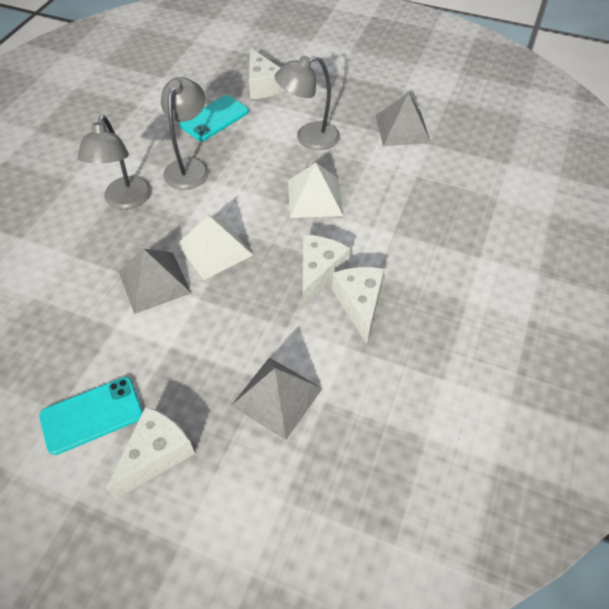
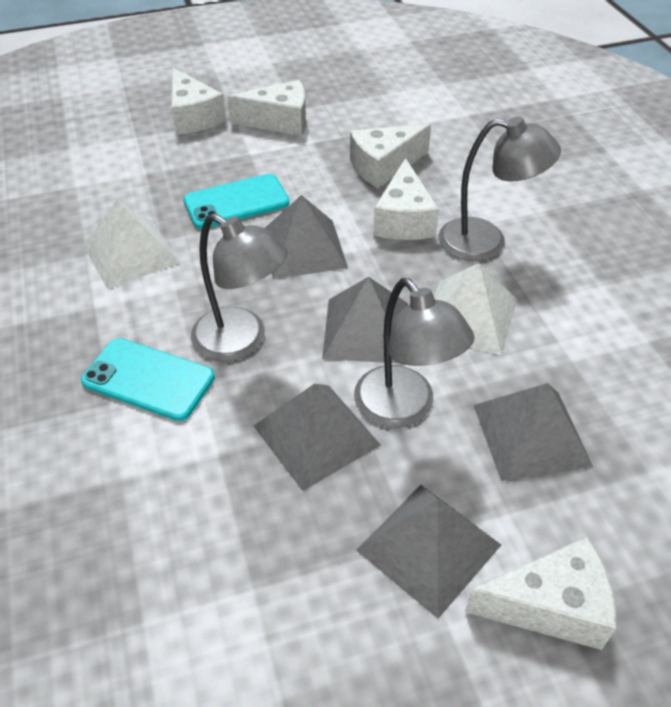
grey pyramid: [118,249,191,314] [231,358,323,440] [375,93,431,146] = 3 -> [254,383,381,491] [264,195,348,279] [322,277,408,363] [356,485,501,619] [473,383,593,481] = 5
white cheese: [106,406,195,500] [249,48,286,99] [303,235,350,308] [332,267,384,344] = 4 -> [171,68,226,135] [227,80,306,136] [350,124,431,188] [373,158,439,240] [465,537,616,650] = 5

